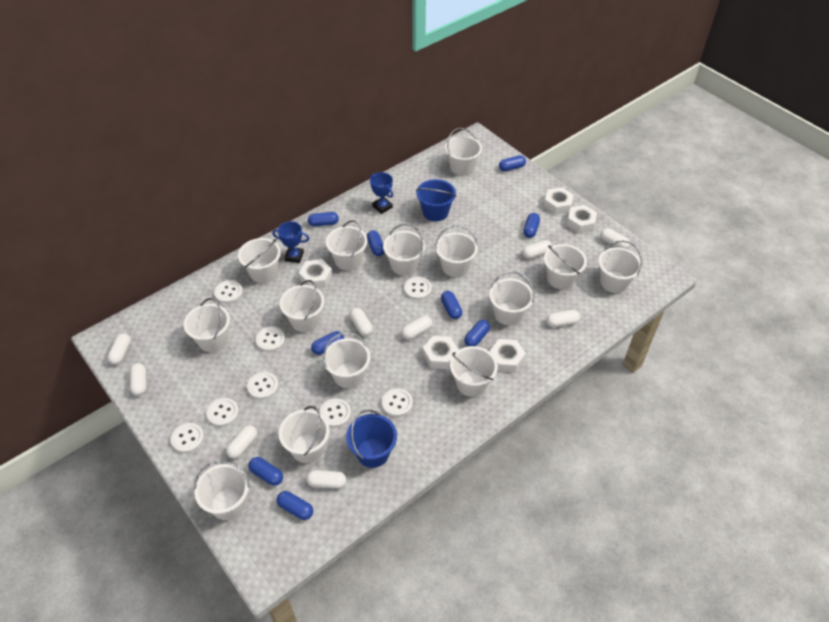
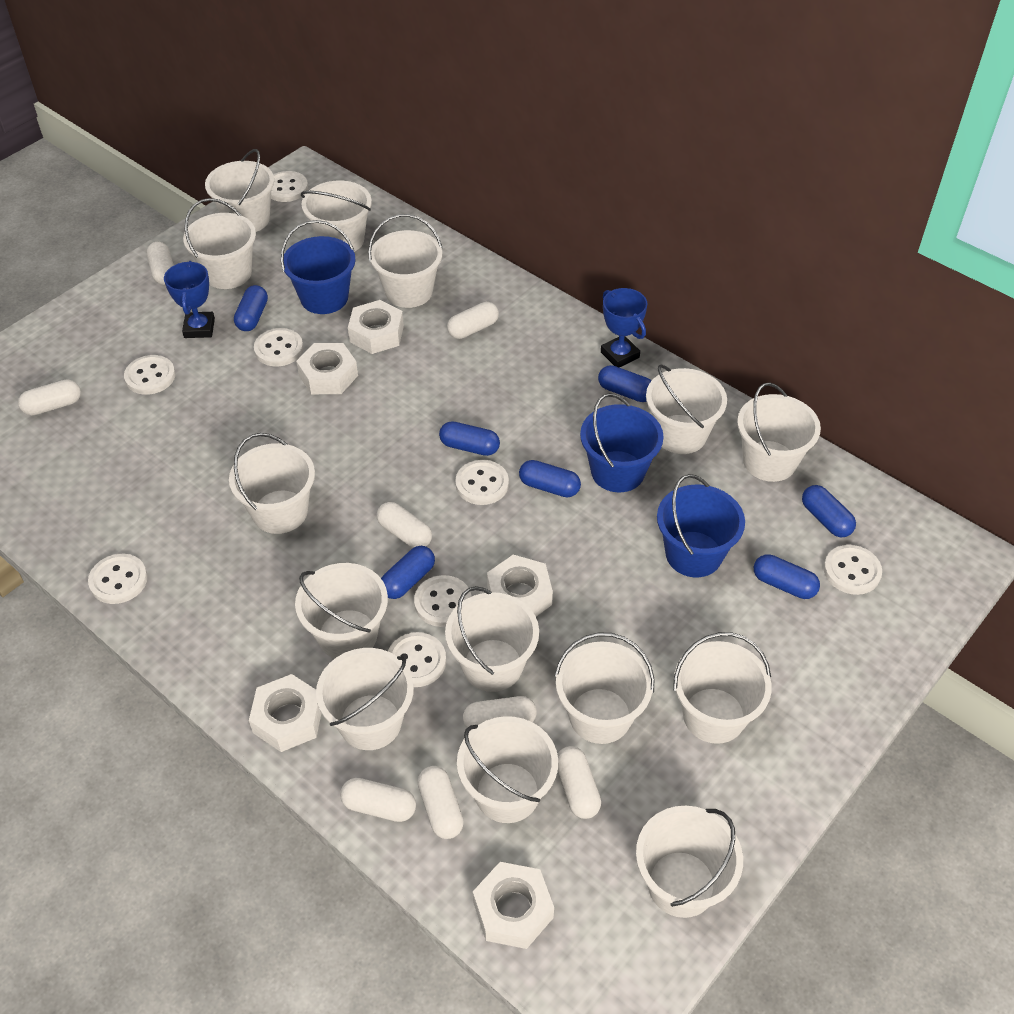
blue bucket: [346,410,397,468] [416,179,456,221] = 2 -> [281,220,356,314] [580,393,664,492] [657,474,745,577] = 3
blue capsule: [248,457,283,486] [277,491,313,520] [308,212,339,226] [311,331,344,355] [367,230,385,256] [441,291,462,319] [464,320,490,347] [499,155,526,171] [523,213,540,238] = 9 -> [234,285,268,331] [381,546,435,599] [439,421,500,456] [519,460,581,497] [598,365,652,402] [754,554,820,599] [802,485,856,537] = 7
white capsule: [107,333,131,365] [130,363,147,396] [226,425,257,459] [306,470,346,489] [350,308,373,336] [402,316,432,340] [523,240,552,259] [546,310,580,327] [600,228,630,249] = 9 -> [18,380,81,415] [147,242,174,285] [340,778,416,822] [377,502,432,548] [417,766,464,839] [447,302,499,339] [463,696,537,731] [557,746,601,819] = 8

